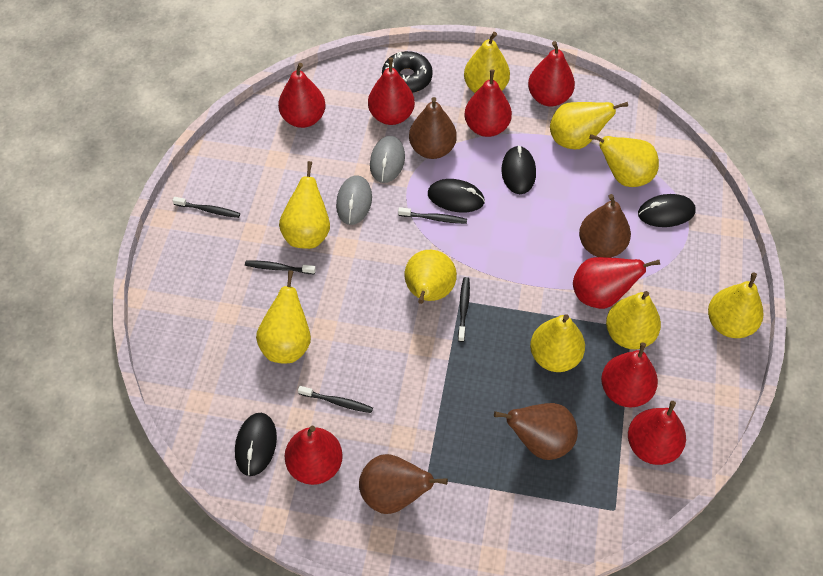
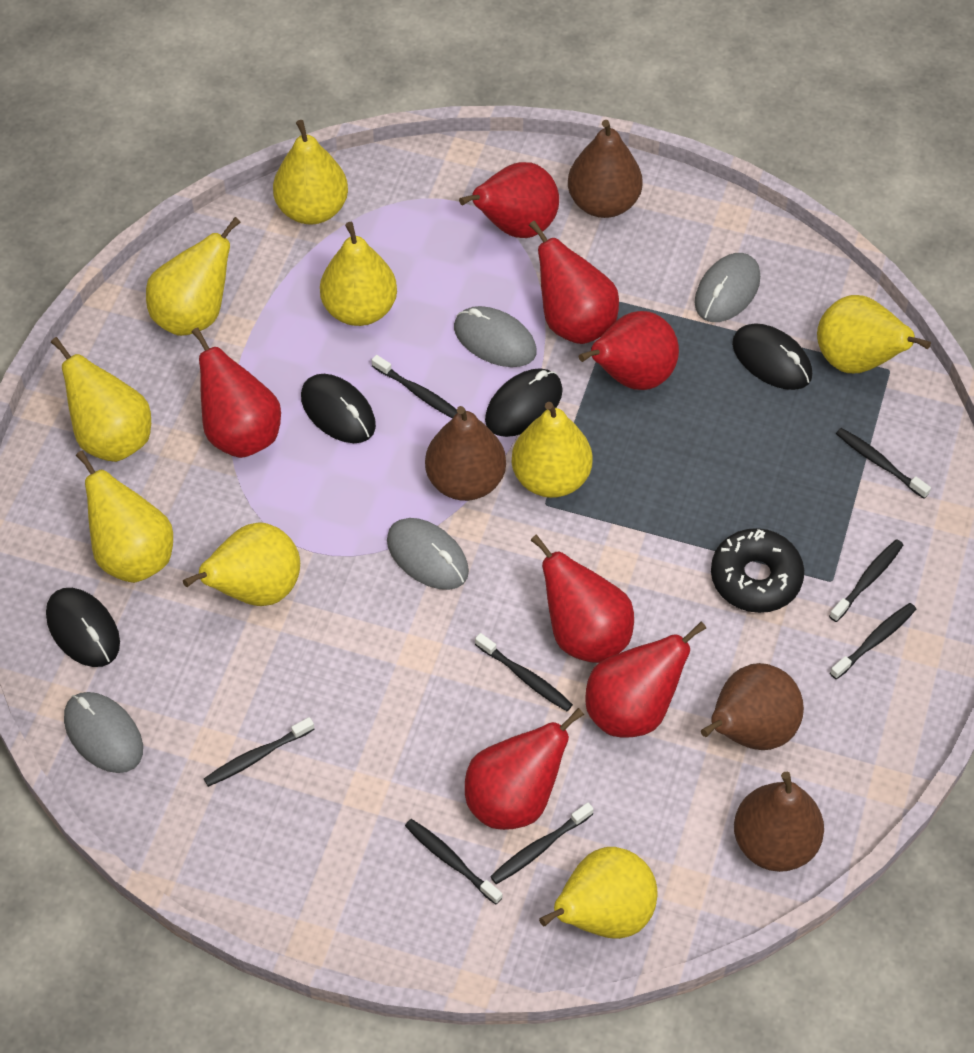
black toothbrush: [172,197,240,218] [245,261,316,274] [298,386,373,413] [398,207,467,224] [458,277,470,342] = 5 -> [204,717,315,787] [372,355,457,418] [405,819,503,905] [475,633,573,711] [490,803,594,884] [829,539,903,622] [830,603,916,679] [836,428,931,499] = 8
grey mouse: [336,175,372,225] [370,136,405,183] = 2 -> [64,692,143,773] [387,518,469,590] [454,306,537,367] [695,253,760,322] = 4
red pear: [278,63,326,128] [285,425,343,485] [368,58,415,125] [464,69,512,137] [528,41,575,107] [573,257,660,309] [601,342,658,408] [628,401,686,465] = 8 -> [192,327,281,458] [459,162,559,238] [465,708,584,830] [529,220,619,344] [530,534,634,663] [579,311,679,390] [585,621,706,738] = 7

